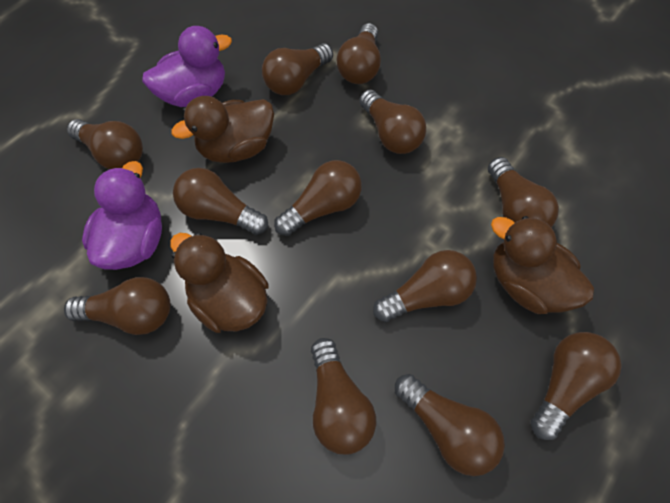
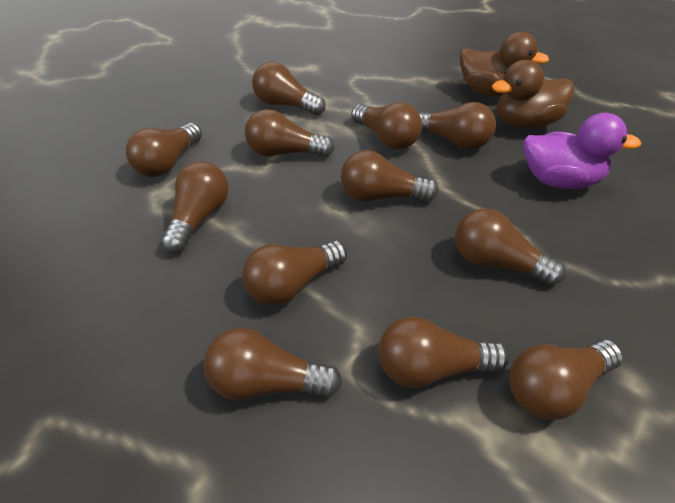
brown duck: [170,233,269,333] [172,96,274,163] [491,216,594,314] = 3 -> [460,32,549,97] [492,60,574,129] = 2
purple duck: [82,161,162,270] [142,26,232,107] = 2 -> [523,113,641,189] = 1

